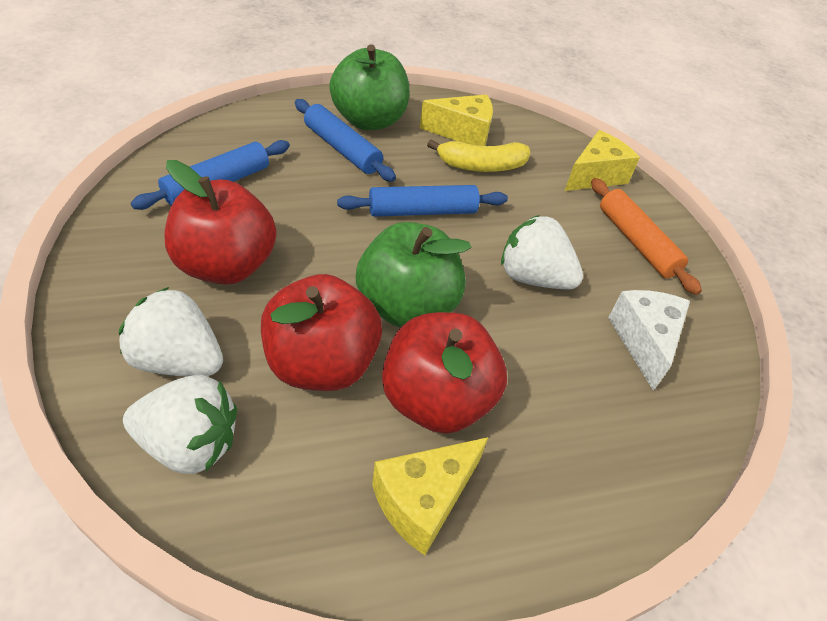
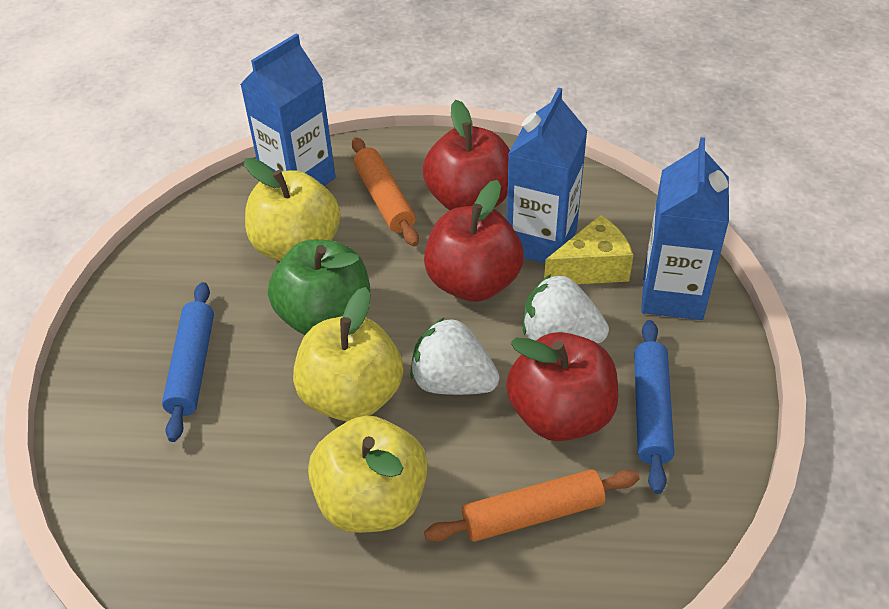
blue carton: none = 0 -> [240,34,336,186] [507,88,588,263] [641,137,729,320] = 3
blue rolling pin: [131,140,290,210] [295,99,396,182] [337,185,508,217] = 3 -> [162,282,214,442] [634,320,674,494] = 2
green apple: [329,44,409,130] [356,222,472,328] = 2 -> [268,240,370,335] = 1
orange rolling pin: [591,178,702,295] = 1 -> [352,137,419,246] [424,469,640,542] = 2
white cheese: [608,290,690,391] = 1 -> none = 0
white strawberry: [119,287,223,376] [123,375,237,474] [501,215,583,289] = 3 -> [410,318,500,395] [523,274,609,344] = 2
yellow apple: none = 0 -> [244,158,341,261] [293,287,403,422] [308,415,428,533] = 3
yellow banana: [427,139,530,172] = 1 -> none = 0
yellow cheese: [372,437,489,555] [420,94,493,146] [565,130,640,191] = 3 -> [544,215,633,284] = 1

